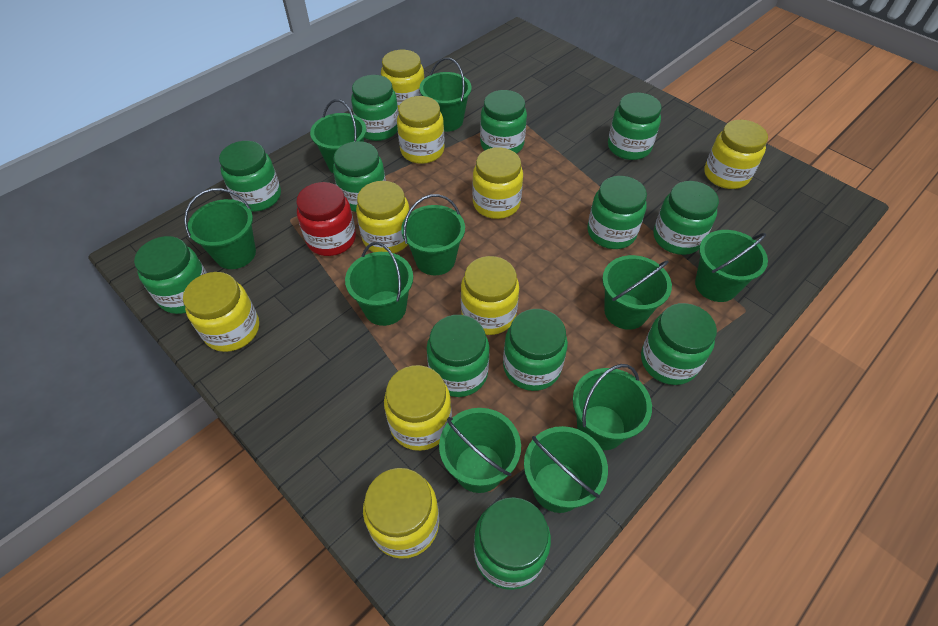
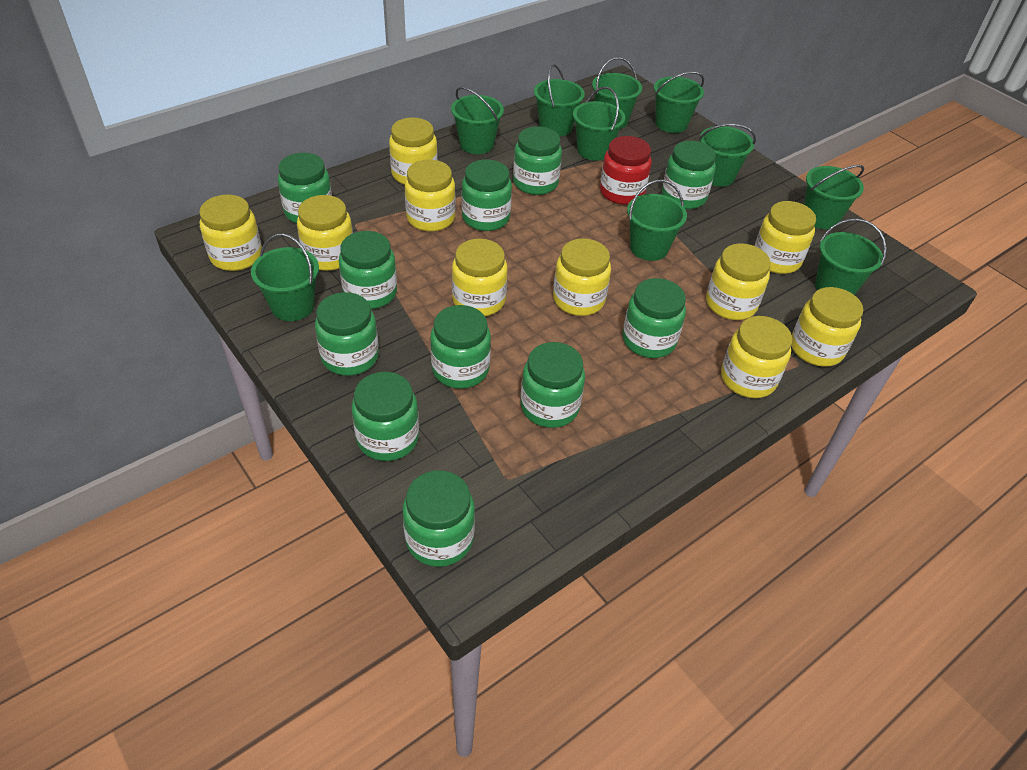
green jar: [134,236,207,314] [219,141,281,212] [333,141,386,212] [351,75,399,141] [427,315,489,397] [474,497,551,590] [480,90,527,154] [503,309,568,391] [587,176,647,249] [608,93,662,160] [641,303,717,385] [653,181,719,255] = 12 -> [278,153,332,223] [315,292,379,376] [339,231,397,309] [352,372,419,461] [403,470,475,567] [430,305,491,389] [462,159,512,231] [513,126,562,195] [521,342,585,428] [623,278,686,358] [662,141,716,209] = 11
yellow jar: [183,272,259,352] [356,181,409,253] [363,468,439,559] [381,50,425,108] [384,365,452,451] [397,96,445,164] [461,256,519,335] [472,147,523,219] [704,120,768,189] = 9 -> [199,195,262,271] [297,195,353,271] [389,117,438,185] [405,159,456,232] [452,239,508,316] [553,238,611,316] [706,243,771,320] [721,316,792,398] [755,201,816,274] [791,287,863,367] = 10

